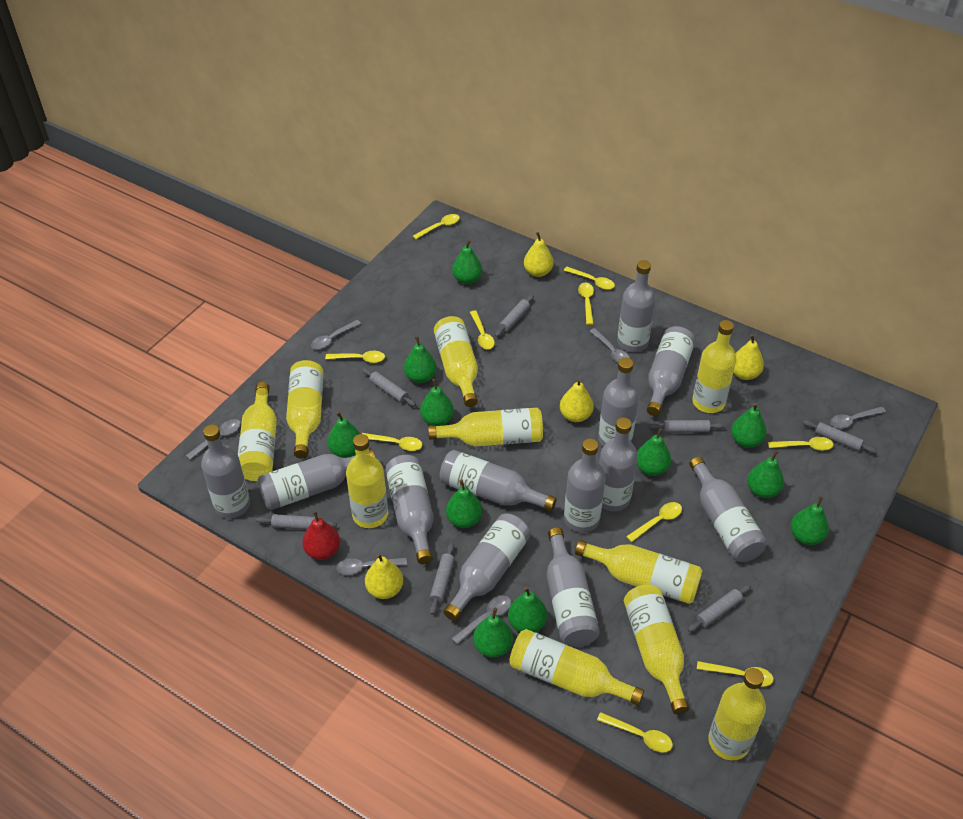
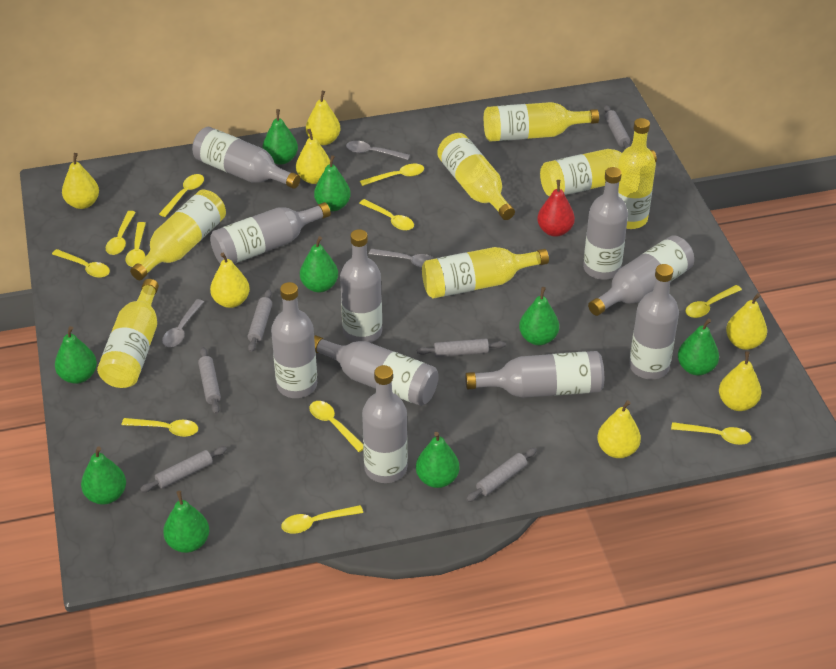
green pear: [328,411,360,458] [404,336,437,383] [420,379,454,426] [446,480,482,528] [452,240,482,284] [473,608,513,658] [508,587,547,633] [637,428,671,476] [731,403,767,448] [747,450,784,498] [791,496,829,545] = 11 -> [55,326,97,384] [81,447,126,505] [163,491,209,553] [262,109,298,165] [300,236,338,293] [314,155,351,211] [416,432,459,488] [519,287,559,345] [678,319,719,376] = 9
grey bottle: [201,424,250,519] [257,449,375,510] [385,455,434,564] [439,450,557,511] [443,514,530,621] [546,527,600,647] [564,439,606,533] [598,358,639,447] [599,417,638,512] [617,260,656,352] [647,326,695,416] [689,457,767,562] = 12 -> [192,127,300,189] [210,202,331,264] [271,282,317,398] [314,335,439,406] [340,229,382,343] [362,365,408,483] [465,351,604,398] [583,167,628,280] [588,235,694,316] [629,264,679,380] = 10
grey rolling pin: [256,514,337,530] [362,368,416,407] [430,543,455,615] [495,295,534,337] [649,420,725,433] [688,584,751,632] [803,420,877,453] = 7 -> [140,446,227,492] [198,347,221,414] [248,289,272,352] [417,339,506,357] [466,448,537,502] [604,105,630,149] = 6
grey spoon: [186,419,241,460] [311,320,361,350] [336,558,407,575] [452,596,511,645] [590,328,630,363] [830,407,886,429] = 6 -> [162,299,204,347] [346,141,410,160] [369,249,435,268] = 3
yellow bottle: [238,382,277,481] [286,360,323,458] [346,434,388,528] [428,408,543,446] [434,316,478,407] [509,629,644,706] [575,540,702,604] [624,584,689,714] [692,320,736,413] [708,668,766,760] = 10 -> [97,279,159,388] [130,190,226,280] [422,247,549,299] [437,133,515,220] [484,102,599,141] [540,149,657,197] [617,118,656,229] = 7
yellow pear: [365,554,403,599] [524,232,554,277] [560,378,594,422] [733,334,764,380] = 4 -> [62,153,99,209] [210,253,250,308] [296,129,330,184] [306,91,340,145] [597,400,641,458] [719,351,761,411] [726,293,767,350] = 7
yellow spoon: [325,351,385,363] [362,433,423,451] [413,214,460,239] [470,310,495,349] [564,267,615,290] [578,282,594,325] [597,712,673,753] [626,502,682,542] [697,661,774,687] [768,437,833,451] = 10 -> [52,249,110,278] [106,211,136,255] [122,418,198,437] [126,222,146,267] [159,174,204,217] [281,505,363,534] [310,401,363,452] [359,199,414,231] [360,164,424,186] [671,422,751,445] [686,285,742,318] = 11

